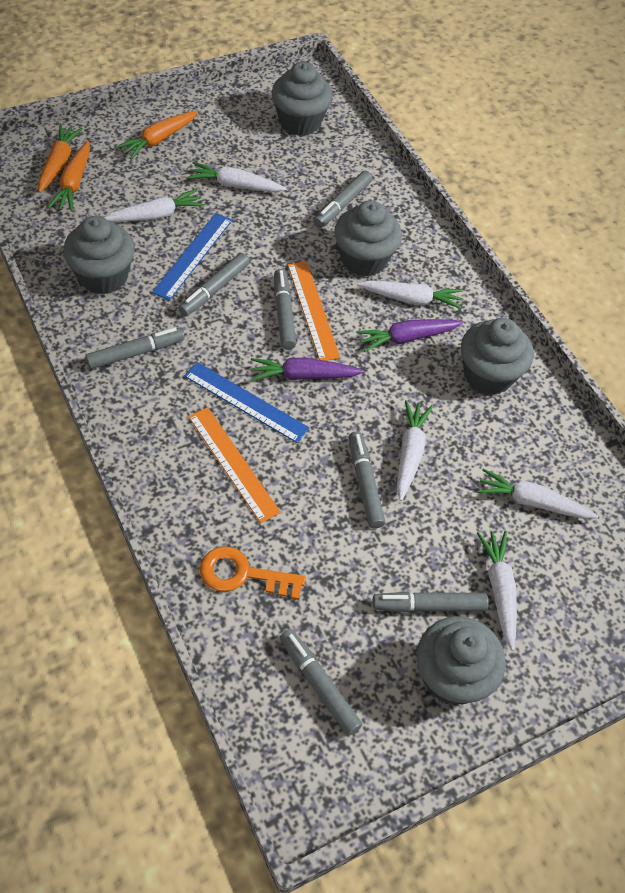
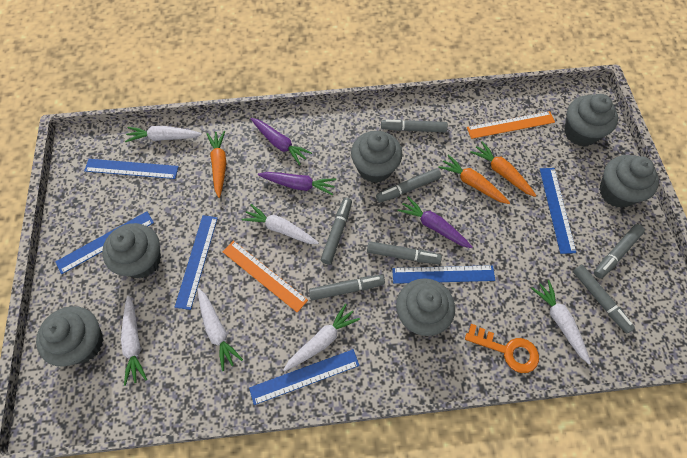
blue ruler: [152,213,232,301] [184,362,309,443] = 2 -> [55,211,154,274] [84,159,179,179] [175,215,218,310] [249,349,359,405] [392,265,495,284] [540,168,576,254] = 6
grey cupcake: [63,216,135,294] [272,62,333,136] [334,200,402,277] [417,616,506,705] [461,318,533,395] = 5 -> [36,306,104,366] [102,223,161,278] [351,131,402,183] [396,278,455,336] [564,94,618,146] [599,155,659,208] = 6
purple carrot: [251,358,364,381] [357,319,463,352] = 2 -> [251,118,312,165] [258,172,336,196] [398,197,472,248] = 3

